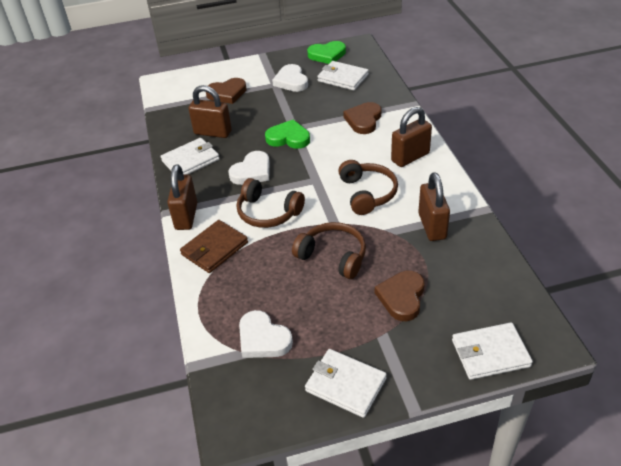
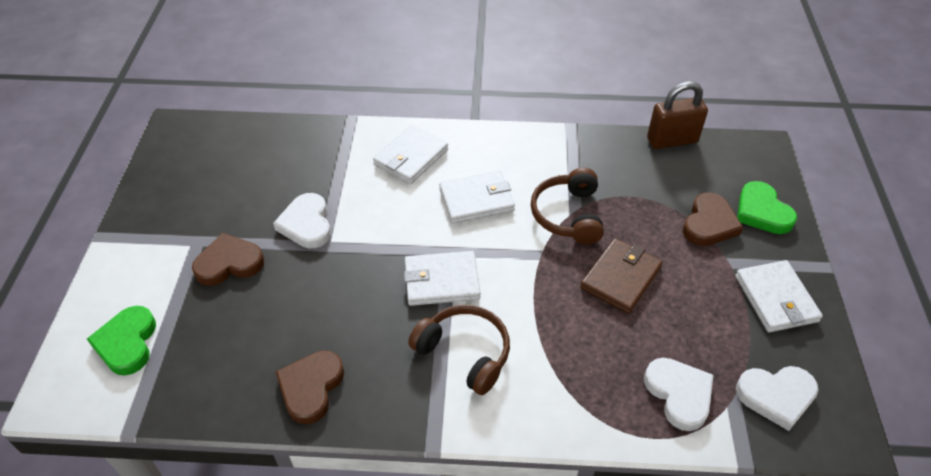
brown headphones: [237,178,305,228] [292,222,366,279] [338,160,398,215] = 3 -> [408,305,510,395] [531,168,604,245] = 2
brown padlock: [167,164,197,230] [188,85,232,138] [391,107,432,167] [418,172,450,241] = 4 -> [647,81,708,149] = 1

